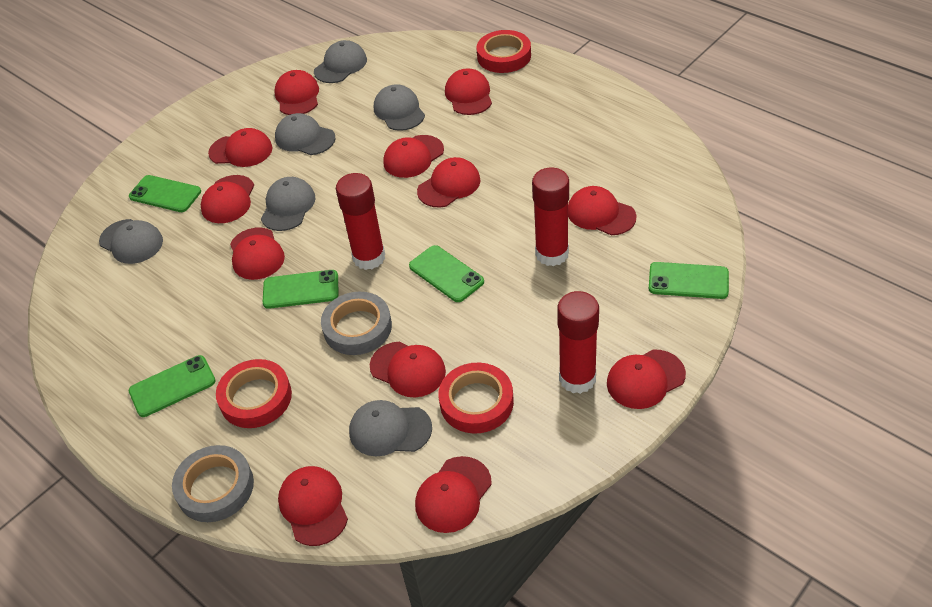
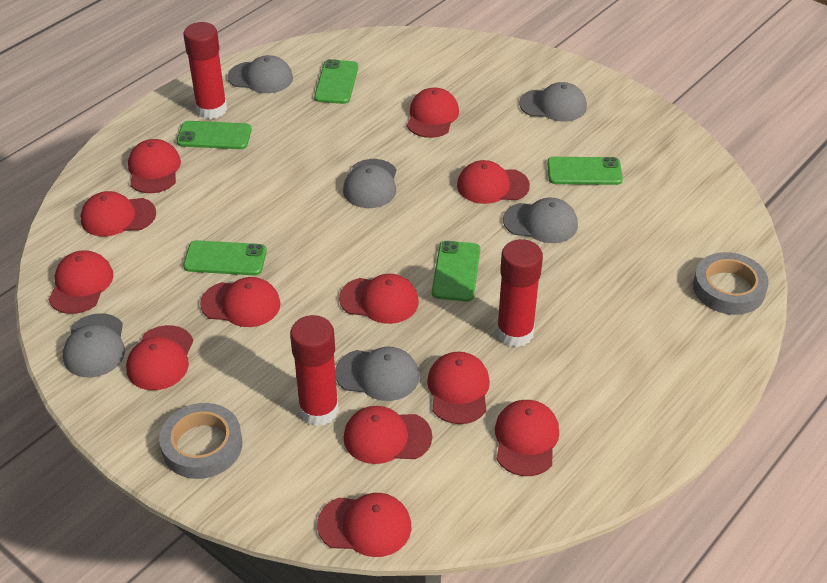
red tape: [216,359,292,428] [438,363,514,434] [476,30,531,73] = 3 -> none = 0

